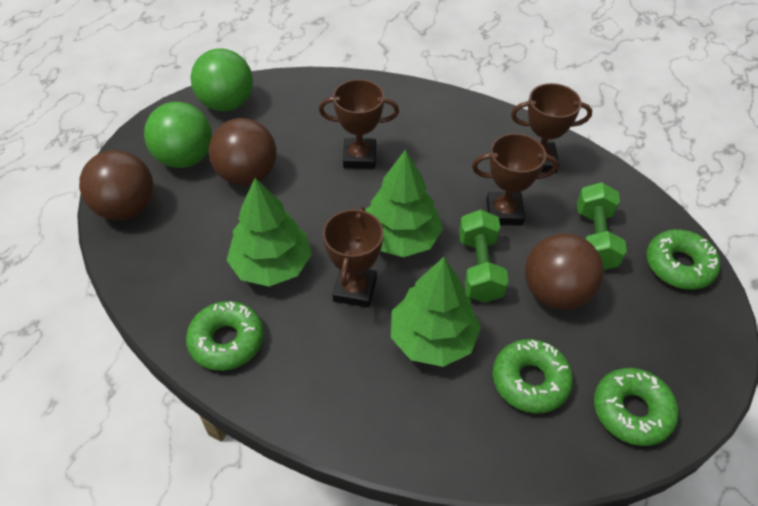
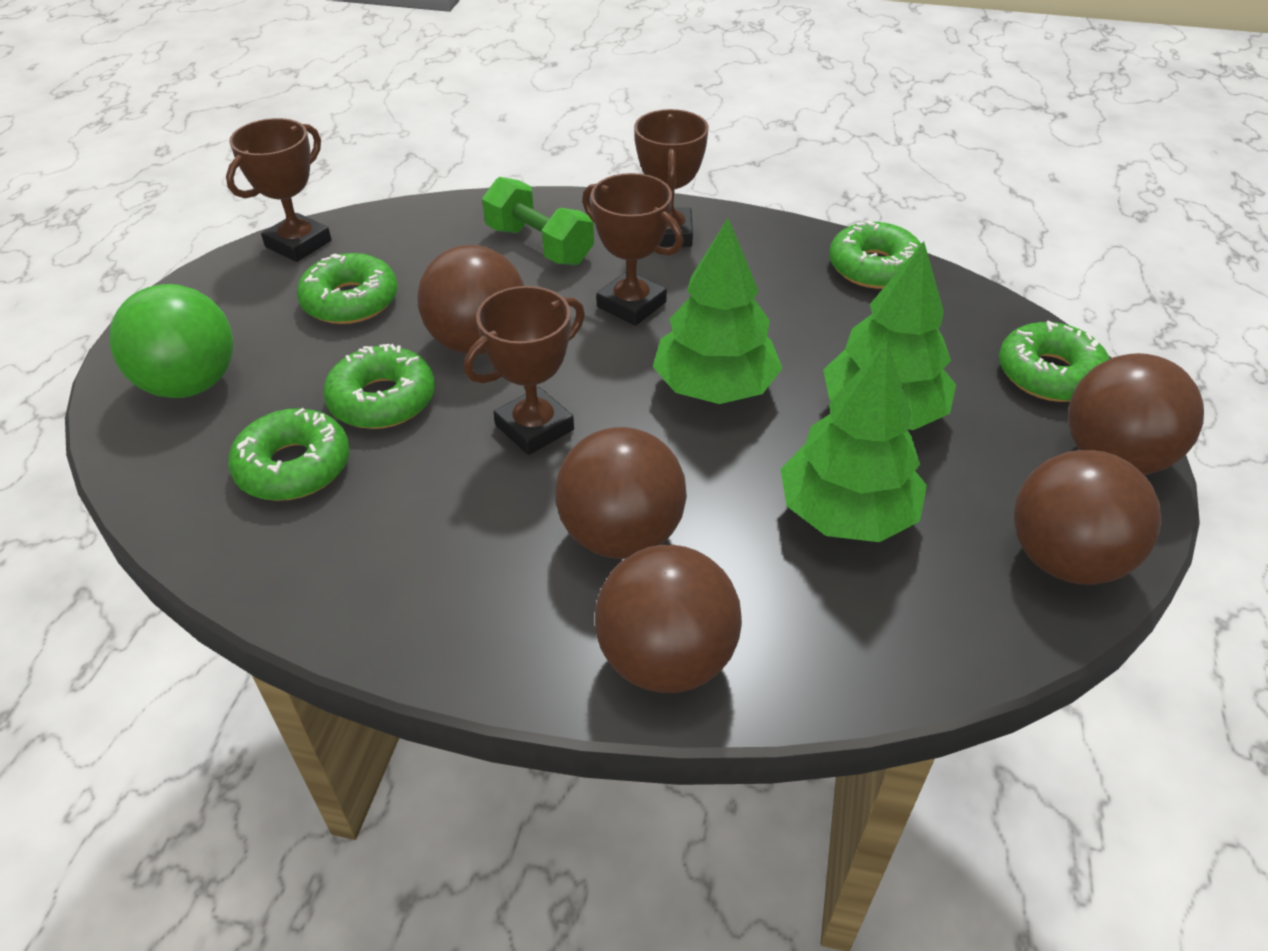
brown ball: [79,150,154,220] [208,118,277,186] [525,233,604,310] = 3 -> [417,245,524,354] [555,427,687,559] [595,545,742,693] [1014,450,1161,585] [1068,353,1204,475] = 5
green ball: [144,102,212,168] [190,48,253,111] = 2 -> [109,284,233,398] = 1
green donut: [186,301,264,371] [493,339,573,414] [594,368,679,446] [646,229,720,290] = 4 -> [228,408,350,501] [297,253,398,324] [323,344,435,429] [829,220,921,289] [999,321,1110,402] = 5
green dumbbell: [459,209,509,303] [577,182,627,270] = 2 -> [482,177,594,265] = 1

